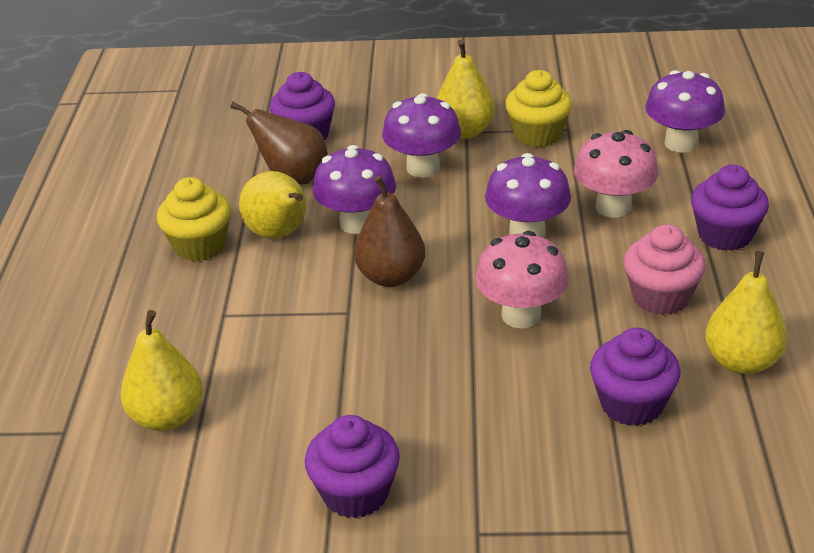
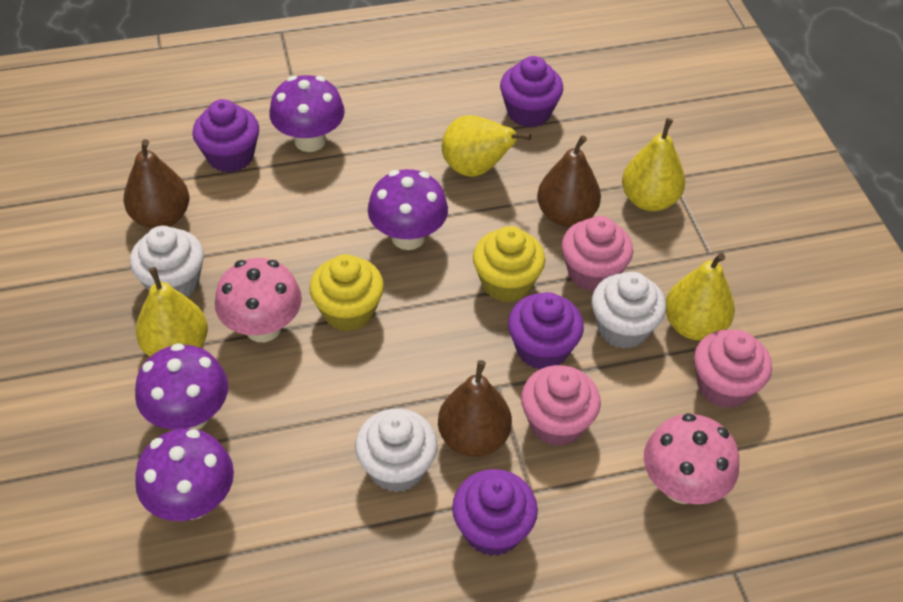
brown pear: [230,102,328,185] [354,175,425,287] = 2 -> [124,139,189,229] [438,360,512,457] [537,135,601,227] = 3
pink cupcake: [624,224,706,315] = 1 -> [521,365,601,446] [561,216,633,291] [694,330,772,408] = 3
white cupcake: none = 0 -> [130,226,204,297] [355,409,438,493] [592,272,666,349] = 3

